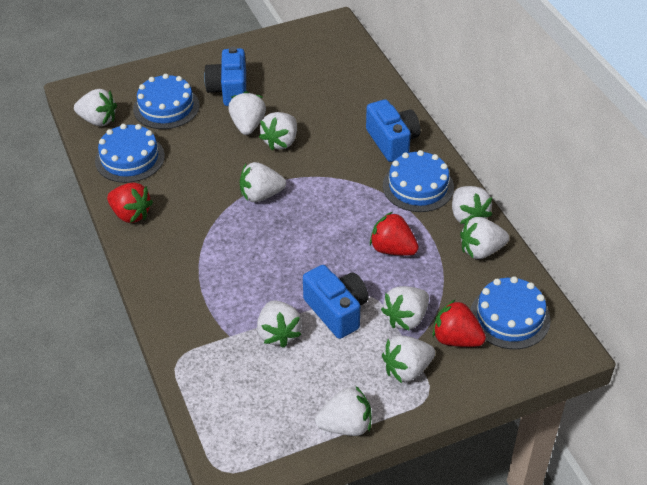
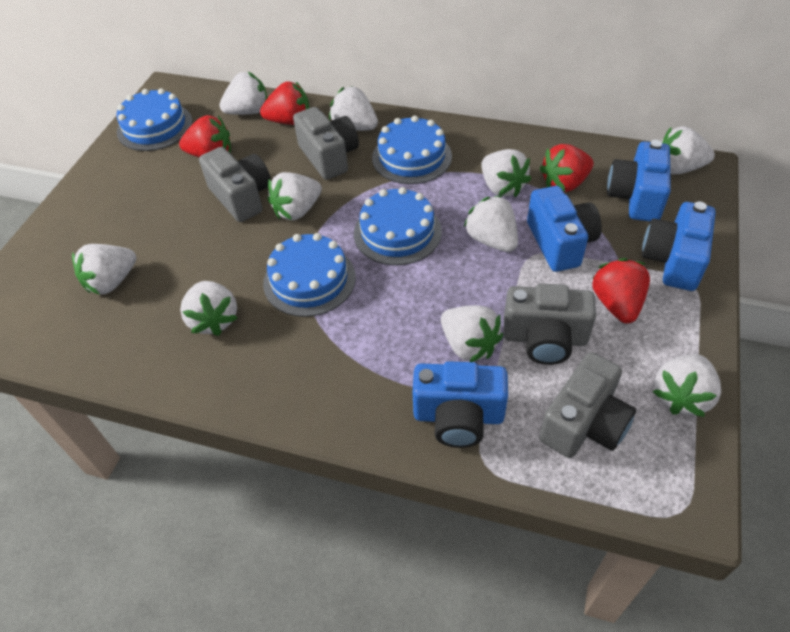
blue camera: [204,47,246,106] [303,265,369,339] [366,99,420,162] = 3 -> [413,361,508,448] [527,186,602,272] [607,140,671,221] [642,201,716,291] = 4
grey camera: none = 0 -> [199,147,271,222] [293,107,359,180] [503,284,596,365] [539,352,636,458] = 4
red strawberry: [107,182,153,223] [370,212,419,256] [433,300,486,347] = 3 -> [179,115,231,157] [260,81,309,125] [539,144,594,192] [592,258,650,324] = 4

